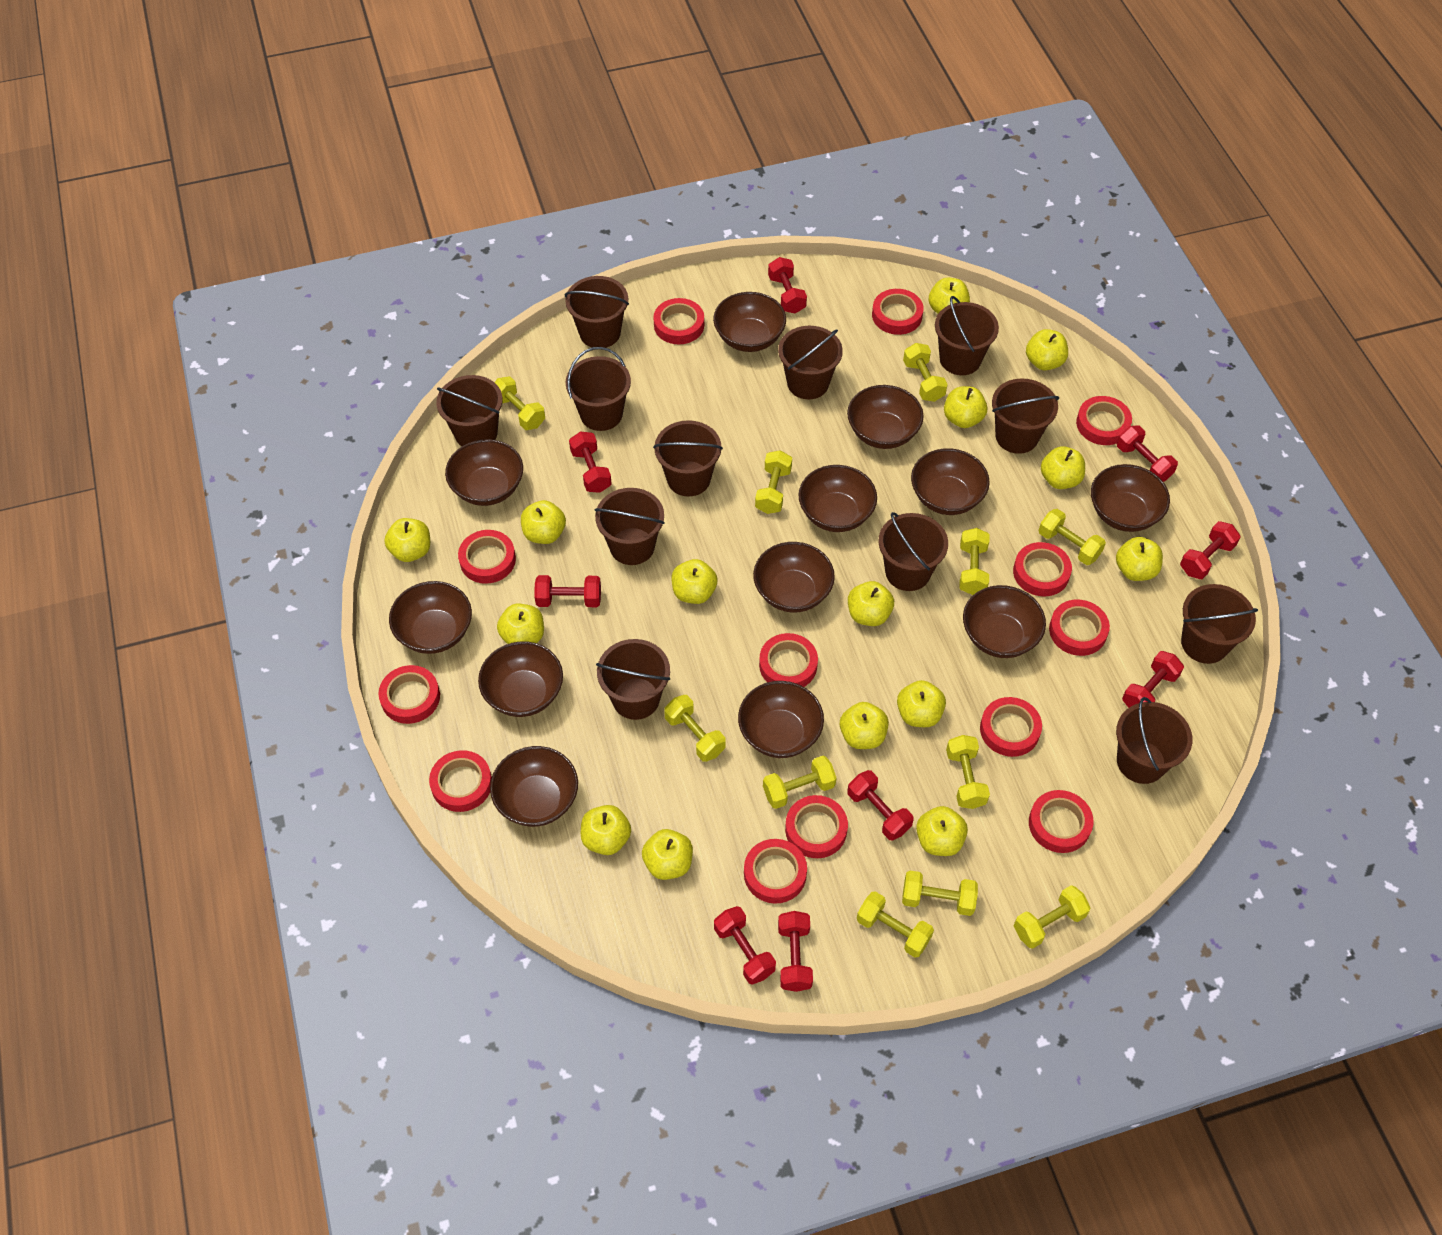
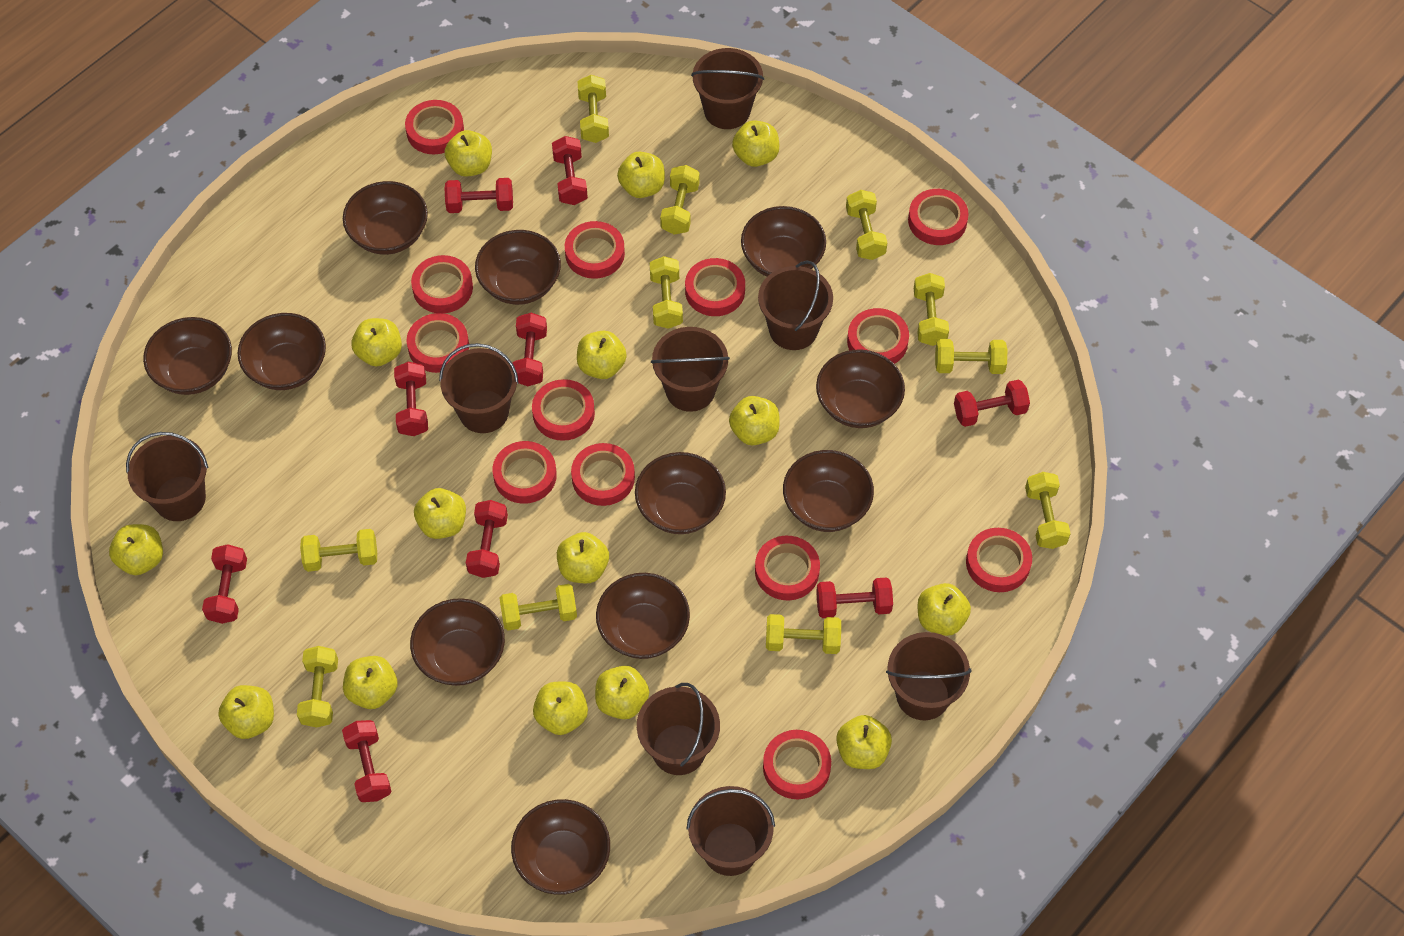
brown bowl: [389,581,472,654] [445,439,523,506] [478,641,563,717] [490,746,578,827] [713,292,786,352] [738,681,824,758] [753,542,835,612] [798,465,877,532] [847,385,924,449] [911,448,990,515] [963,585,1046,658] [1091,464,1170,532] = 12 -> [143,317,232,395] [238,313,326,390] [343,181,428,255] [410,598,505,686] [475,230,561,305] [511,799,610,895] [596,573,690,659] [635,452,726,534] [741,206,826,277] [783,450,874,532] [816,350,905,428] = 11
brown bucket: [436,375,503,446] [565,276,629,348] [566,347,631,431] [595,488,665,565] [596,639,670,720] [653,420,723,497] [778,326,843,399] [878,512,948,591] [935,296,999,375] [992,378,1059,454] [1116,697,1193,784] [1181,584,1258,664] = 12 -> [126,432,208,521] [439,343,519,433] [637,683,720,775] [651,327,730,412] [687,786,775,876] [691,48,764,129] [758,260,833,350] [886,632,971,720] = 8

